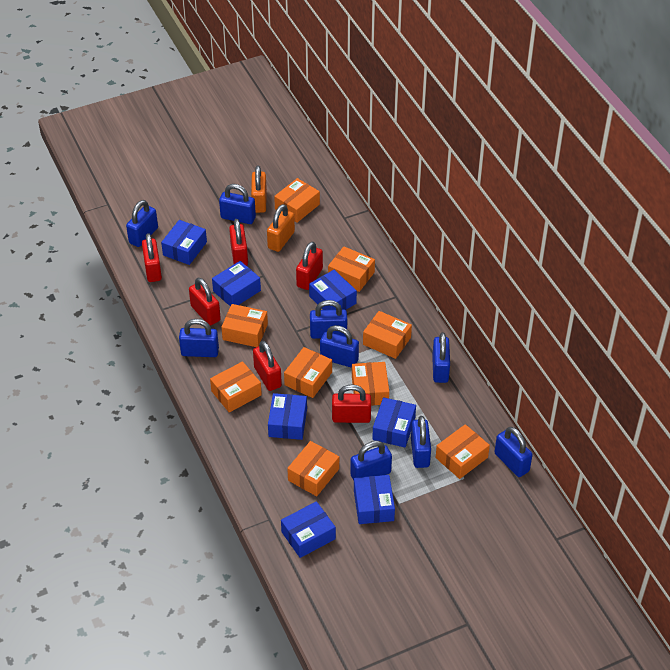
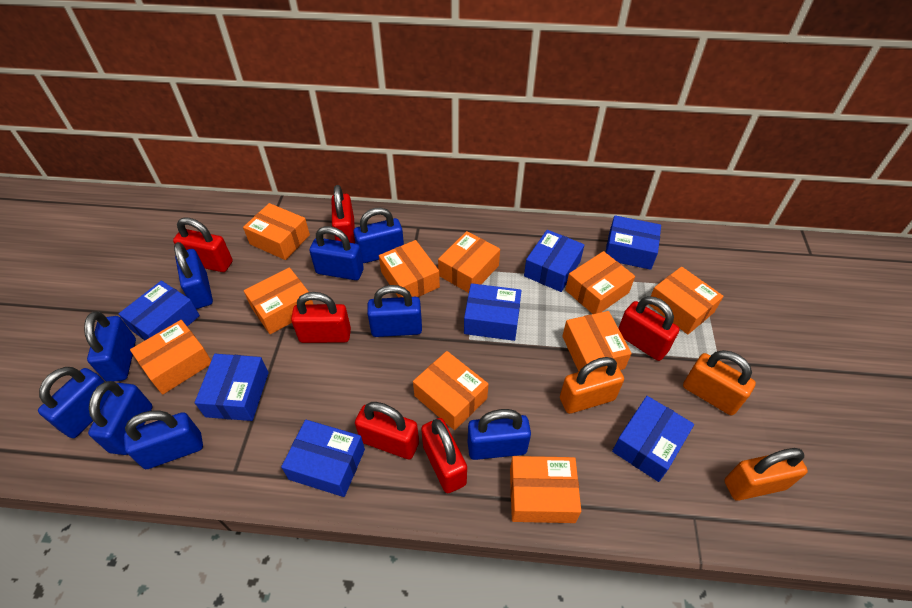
orange box: [210,361,262,413] [221,304,268,347] [274,178,320,223] [284,347,332,398] [287,441,339,496] [328,247,375,292] [352,362,389,406] [363,311,412,359] [436,424,490,479] = 9 -> [130,320,211,395] [243,203,310,260] [244,267,313,334] [379,240,440,297] [413,351,488,430] [438,231,500,293] [510,456,581,523] [562,311,632,372] [565,251,635,314] [648,267,724,334] = 10
orange padlock: [251,165,267,213] [267,204,295,252] = 2 -> [560,357,624,414] [683,350,756,415] [724,448,808,501] = 3

